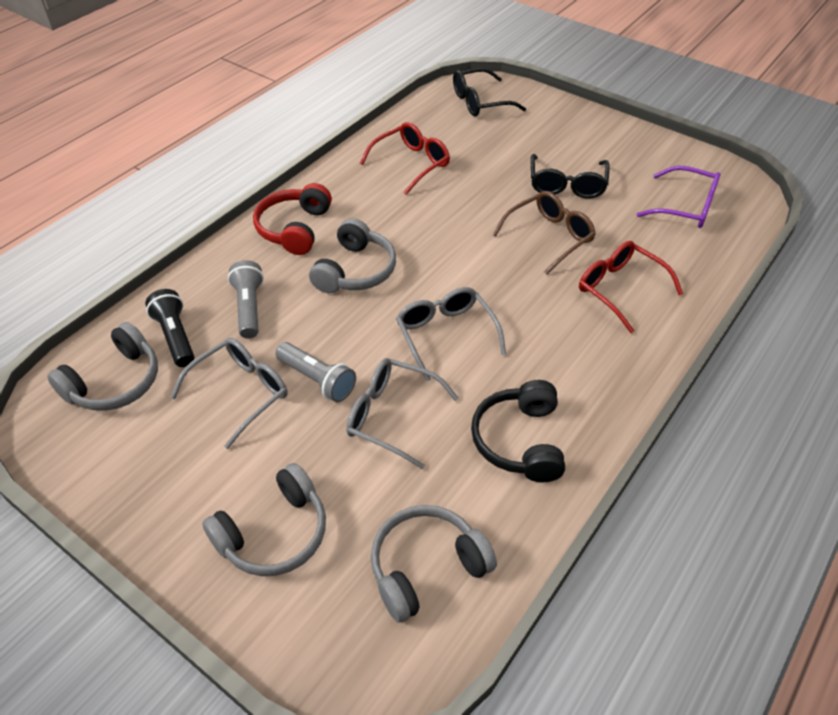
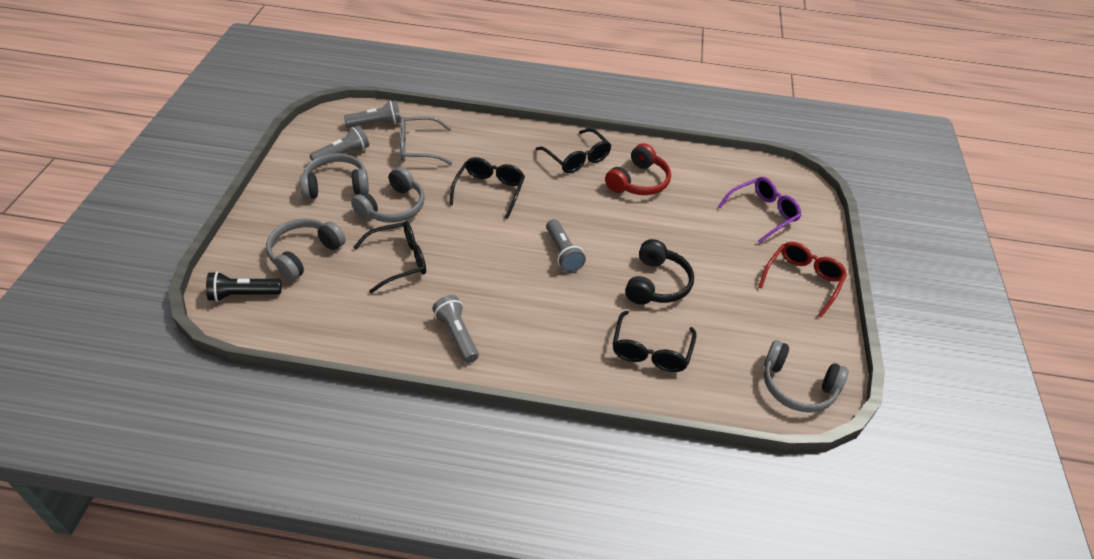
black glasses: [453,68,526,117] [531,154,610,199] = 2 -> [353,221,426,293] [449,157,525,219] [536,128,611,173] [613,311,696,372] = 4
brown glasses: [493,191,596,275] = 1 -> none = 0
grey flashlight: [228,260,264,339] [275,342,356,402] = 2 -> [310,126,369,160] [344,100,401,128] [432,295,479,363] [546,219,586,272] = 4
grey glasses: [170,338,287,449] [346,358,459,469] [396,287,506,381] = 3 -> [400,116,453,165] = 1
red glasses: [360,122,450,195] [579,241,683,333] = 2 -> [759,242,847,317] = 1

